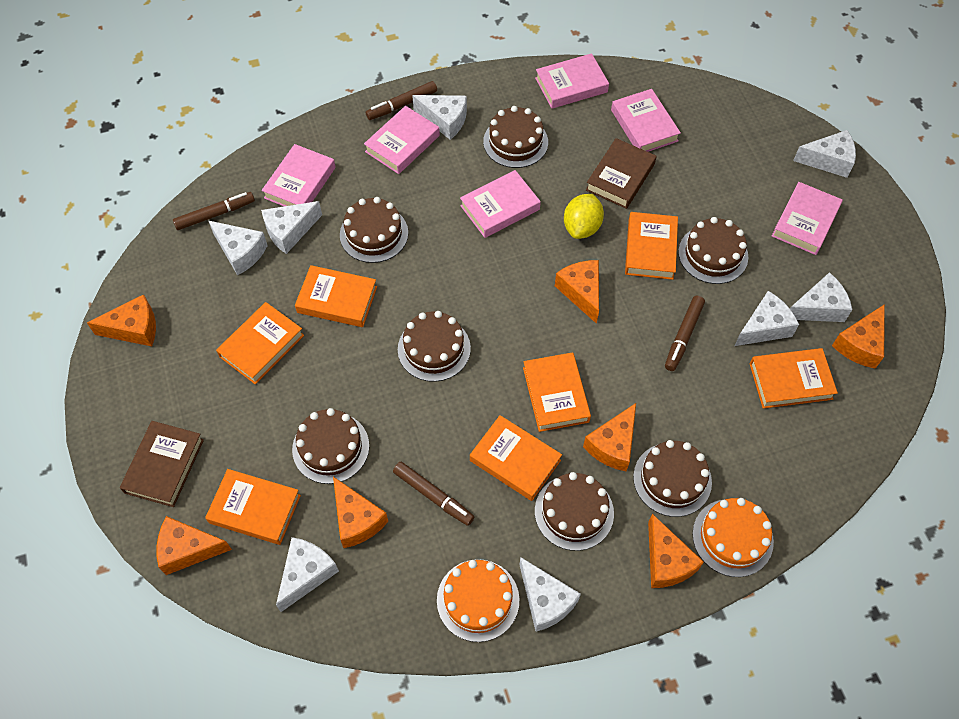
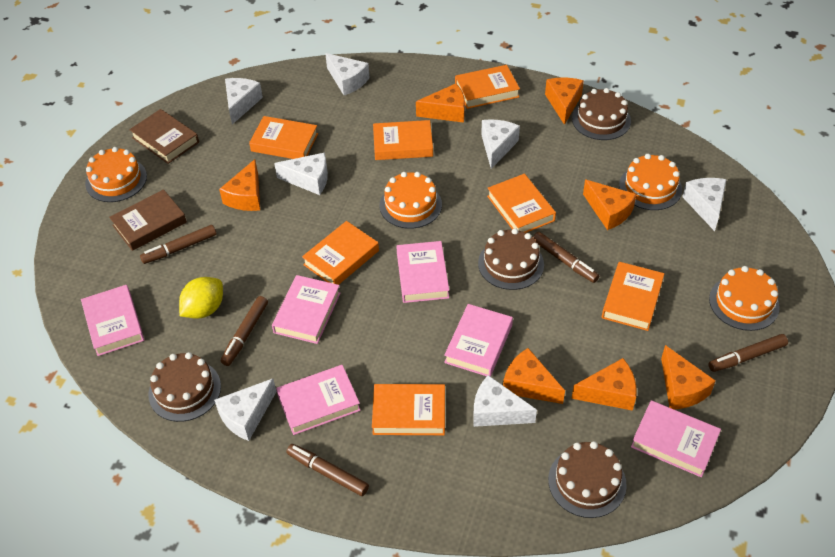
brown cake: [292,408,369,484] [340,197,408,263] [398,311,471,382] [483,106,548,168] [535,472,614,551] [633,440,712,517] [678,217,748,284] = 7 -> [149,352,221,422] [478,228,544,290] [548,441,627,518] [572,88,631,140] = 4
brown marker: [173,192,255,230] [366,81,437,120] [393,462,474,526] [665,296,705,371] = 4 -> [140,225,217,264] [221,296,268,366] [286,444,369,496] [533,232,599,283] [708,334,788,372] = 5
orange cake: [437,559,519,642] [692,498,774,577] = 2 -> [85,147,147,202] [380,172,442,229] [619,154,682,210] [709,266,780,331] = 4
white cheese: [209,221,268,275] [261,201,322,254] [276,537,339,612] [412,95,467,140] [520,557,581,632] [734,291,799,346] [790,272,852,322] [793,130,856,178] = 8 -> [214,379,276,441] [225,78,263,124] [274,153,328,195] [325,53,370,95] [473,375,537,427] [481,119,520,169] [682,178,727,231] = 7

